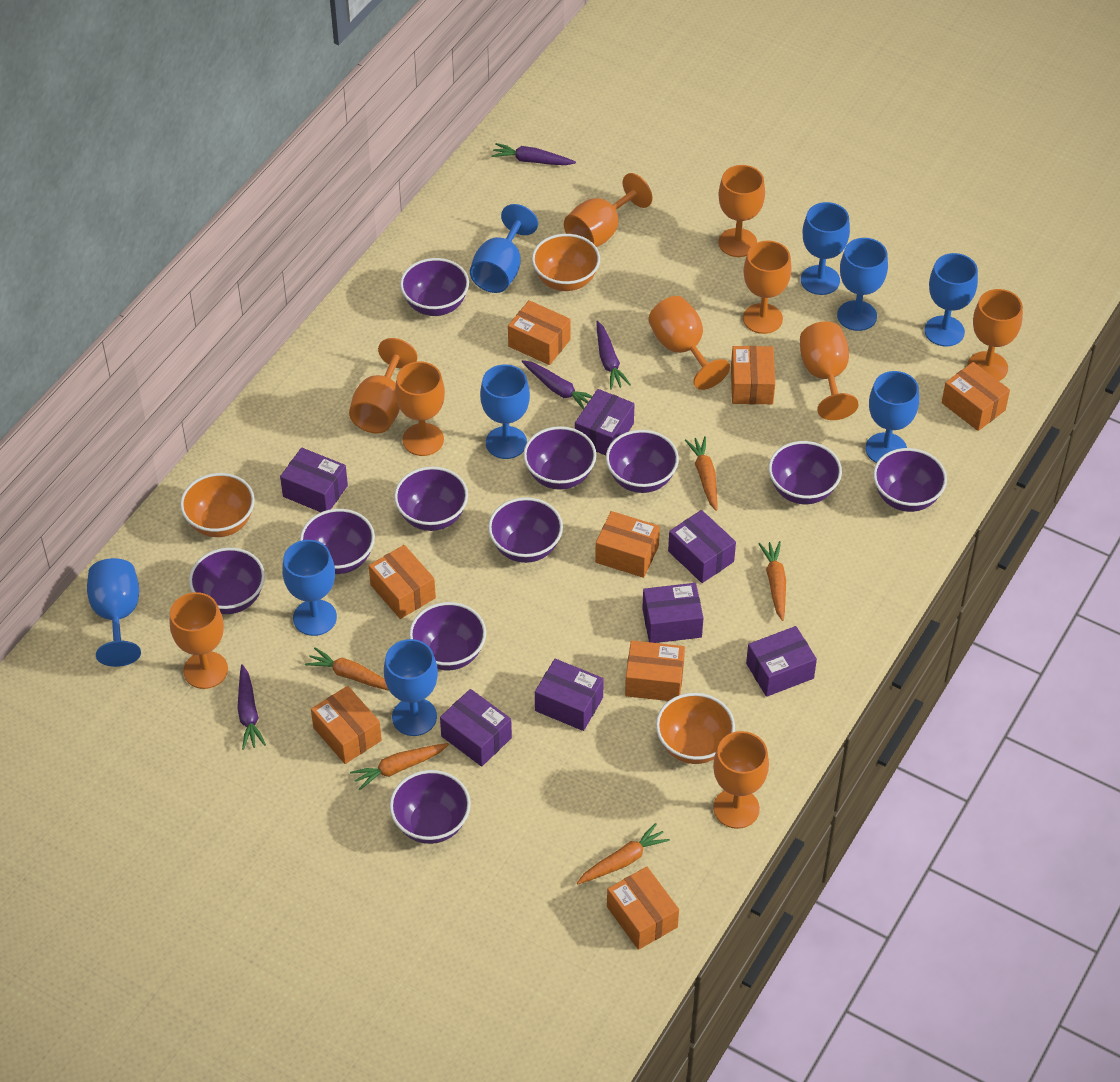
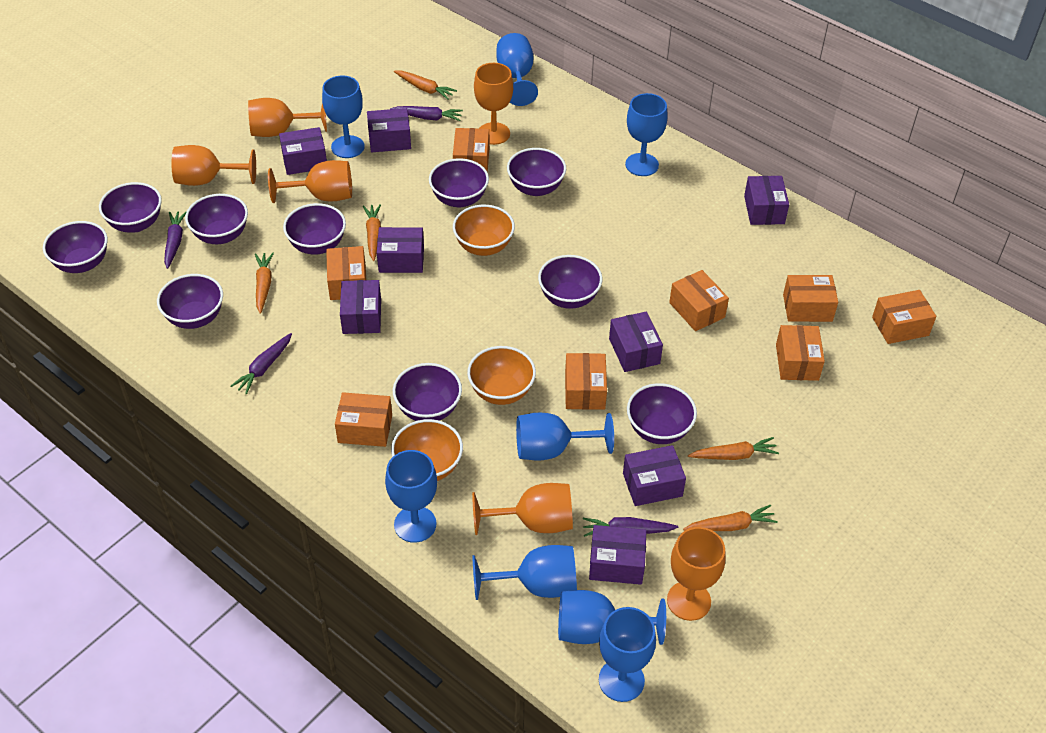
blue goblet: [87,558,141,667] [282,540,337,636] [384,639,438,736] [470,204,538,293] [480,364,530,459] [801,202,850,295] [837,238,888,331] [866,371,919,463] [924,253,978,346] = 9 -> [322,76,365,158] [385,450,437,543] [473,545,577,600] [496,33,538,106] [516,413,614,461] [558,590,666,645] [599,607,656,702] [625,93,668,176] = 8
orange goblet: [170,592,228,689] [349,338,417,433] [395,361,445,456] [564,173,652,247] [648,296,730,390] [713,731,769,829] [718,165,765,257] [743,241,792,334] [800,321,859,420] [967,289,1023,381] = 10 -> [172,145,256,186] [248,98,327,137] [268,160,352,203] [472,483,573,535] [474,63,513,145] [667,527,726,621] = 6
purple bowl: [189,547,265,614] [300,509,375,574] [389,770,471,844] [394,466,468,531] [400,258,469,316] [409,602,486,670] [488,497,563,563] [523,426,596,490] [606,430,679,493] [769,441,842,504] [873,448,947,512] = 11 -> [43,221,108,273] [99,182,162,233] [157,274,223,329] [185,194,248,244] [283,203,346,255] [393,363,462,421] [429,158,489,207] [507,148,566,196] [538,255,603,309] [627,383,697,444] = 10
purple box: [280,447,348,512] [440,689,512,766] [535,659,604,731] [575,389,635,456] [642,583,704,643] [668,510,736,583] [746,626,817,697] = 7 -> [279,127,327,175] [340,280,381,334] [367,108,411,152] [377,227,424,273] [589,525,647,585] [609,312,663,372] [623,445,686,506] [744,176,789,225] = 8

